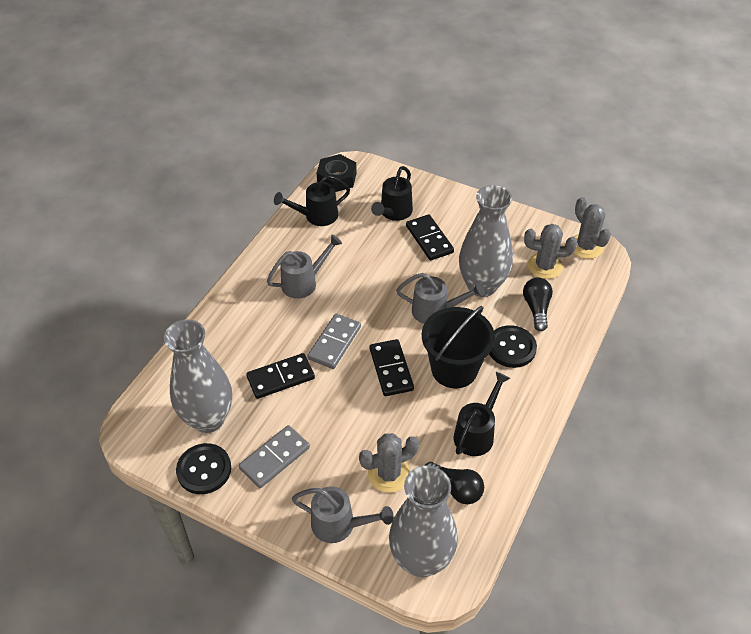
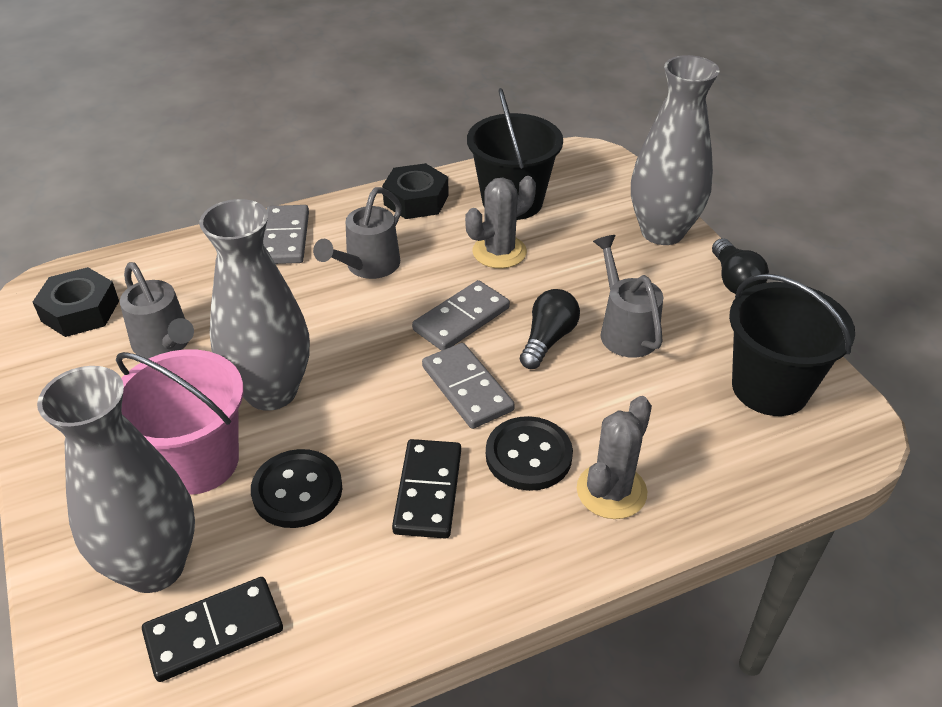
black bucket: [422,306,495,388] = 1 -> [467,88,563,220] [729,274,855,416] = 2
black domino: [246,353,315,399] [370,339,414,396] [406,214,454,261] = 3 -> [142,577,283,682] [392,439,461,539] = 2
black nut: [317,154,357,192] = 1 -> [33,267,119,337] [382,163,449,219] = 2
black watering can: [274,175,350,226] [371,166,413,221] [453,372,510,456] = 3 -> none = 0
grey cactus: [359,433,419,493] [524,224,577,279] [573,197,611,259] = 3 -> [465,176,536,268] [577,396,652,519] = 2
grey domino: [239,425,310,488] [307,314,361,369] = 2 -> [263,205,309,264] [412,280,510,351] [422,343,515,429] = 3
pink bucket: none = 0 -> [116,349,244,495] = 1

